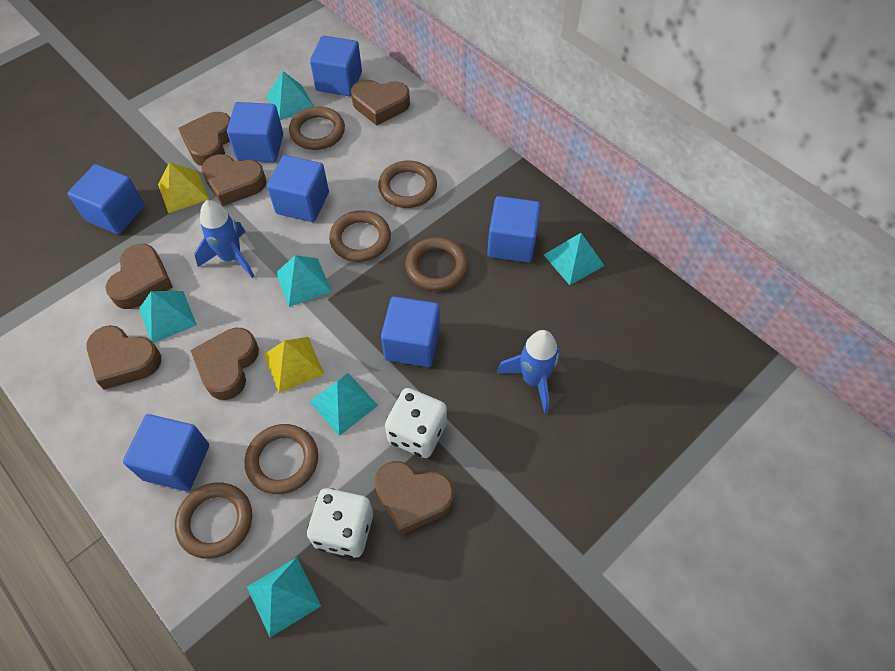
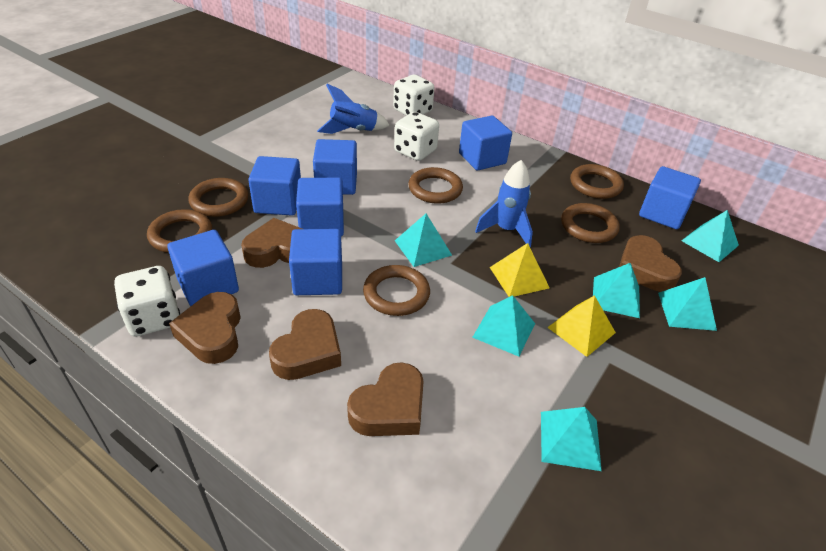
brown heart: [86,325,161,390] [105,244,173,309] [178,112,230,166] [190,328,259,400] [201,154,267,206] [351,79,410,126] [374,461,454,535] = 7 -> [169,292,241,364] [241,218,302,268] [269,309,341,380] [347,362,424,436] [619,235,682,292] = 5
white dice: [307,488,373,558] [385,388,447,458] = 2 -> [114,266,180,336] [393,75,435,116] [394,112,439,161] = 3

